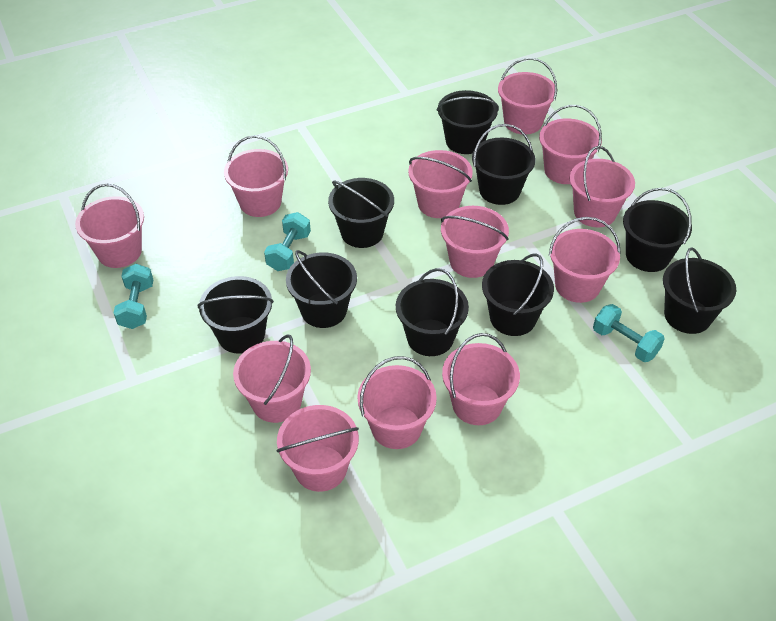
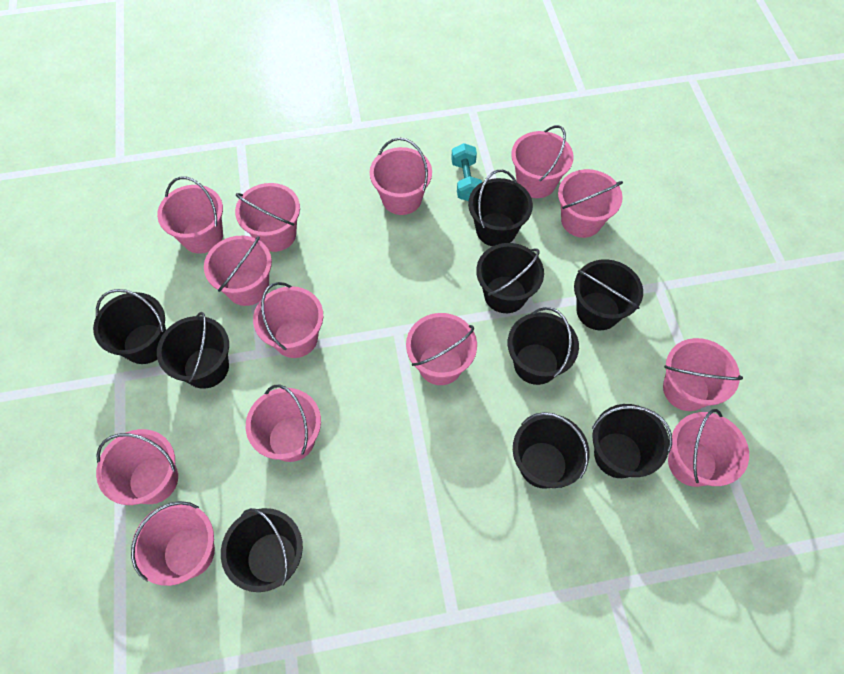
pink bucket: [75,184,144,268] [224,135,288,217] [233,334,311,423] [277,405,359,492] [357,356,437,449] [408,150,473,218] [441,206,509,278] [442,333,520,425] [498,57,557,134] [539,105,602,184] [549,217,621,303] [570,146,635,227] = 12 -> [96,429,178,505] [131,501,215,586] [157,176,223,254] [204,236,272,306] [235,183,300,252] [246,384,321,462] [253,282,323,358] [369,138,432,215] [406,313,477,385] [511,125,574,198] [558,169,623,238] [663,338,743,411] [668,409,749,487] = 13
turquoise dumbbell: [114,264,153,329] [264,212,311,271] [593,304,665,362] = 3 -> [451,143,482,201] = 1

